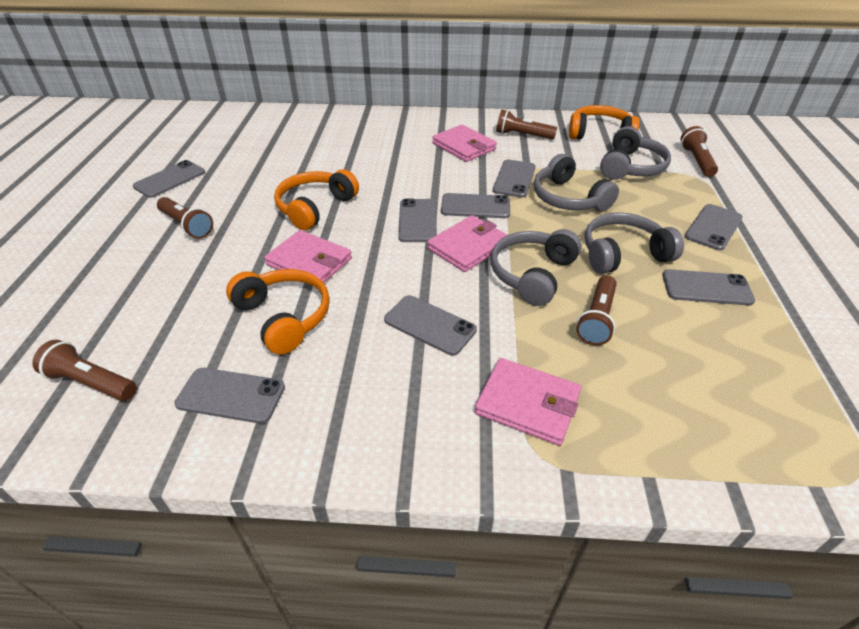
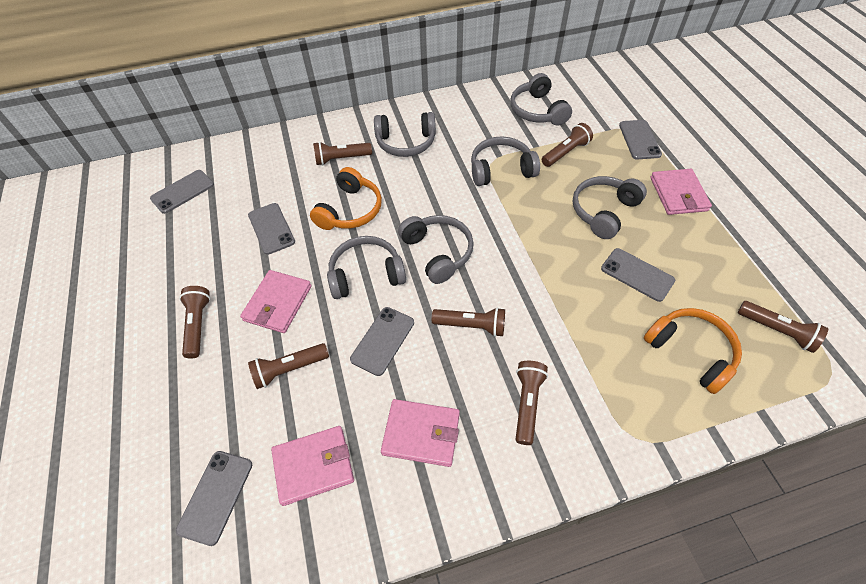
brown flashlight: [32,340,137,401] [157,197,213,239] [496,110,557,139] [576,275,617,345] [681,126,718,177] = 5 -> [179,286,210,359] [248,343,329,389] [313,142,372,165] [431,307,505,337] [515,361,548,445] [542,123,593,167] [737,301,828,353] = 7
grey headphones: [491,229,582,306] [534,154,619,211] [584,212,684,274] [600,126,671,180] = 4 -> [327,236,406,299] [374,112,436,157] [398,215,474,284] [471,137,540,186] [511,73,572,126] [573,176,647,239] = 6
grey phone: [133,160,205,198] [174,368,285,424] [384,295,477,356] [398,199,437,242] [441,193,510,218] [493,159,536,198] [662,269,755,306] [685,204,743,251] = 8 -> [150,170,214,214] [176,451,252,546] [248,203,295,255] [350,307,414,376] [601,248,675,302] [619,120,662,159] = 6
orange headphones: [226,269,330,355] [274,169,359,230] [569,105,640,139] = 3 -> [310,167,382,230] [644,308,742,394] = 2

